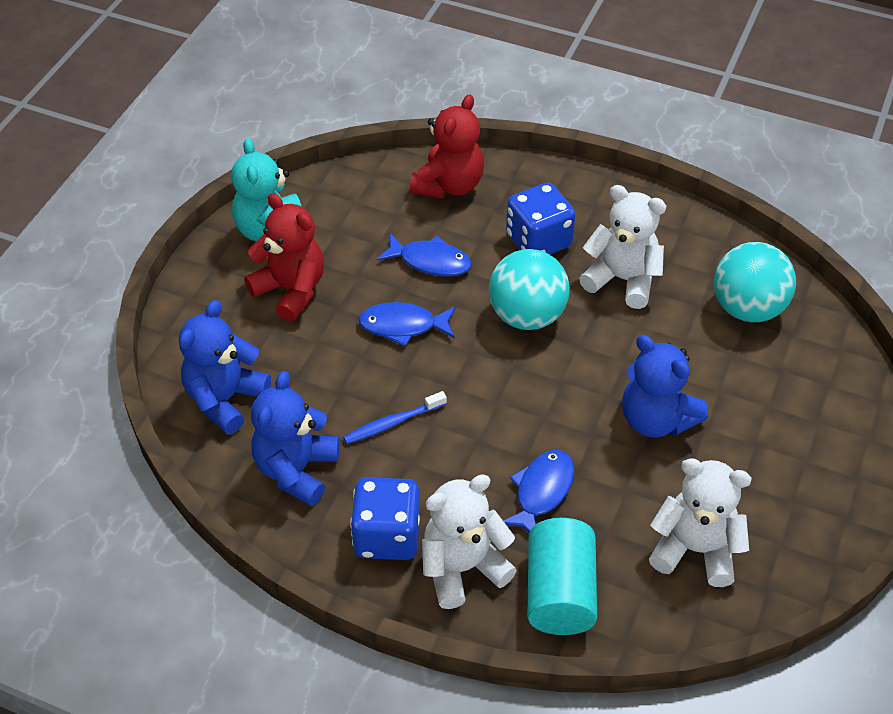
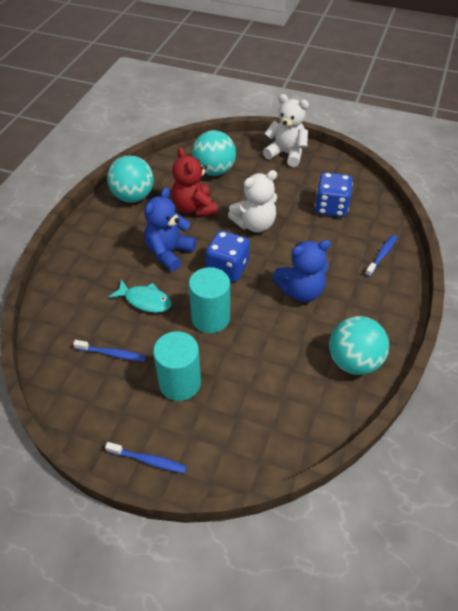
blue fish: [358,302,455,346] [377,233,472,277] [503,450,574,532] = 3 -> none = 0
blue teddy bear: [179,300,271,435] [251,371,339,506] [622,335,708,438] = 3 -> [144,187,196,271] [273,240,331,302] = 2
blue toothbrush: [343,391,447,444] = 1 -> [73,340,146,362] [105,442,187,473] [365,235,397,277] = 3
red teddy bear: [244,193,324,322] [410,94,484,199] = 2 -> [171,147,217,216] = 1
turquoise ball: [489,249,570,330] [714,242,796,322] = 2 -> [107,155,154,203] [192,130,236,176] [329,316,389,375] = 3
turquoise cylinder: [527,518,597,635] = 1 -> [153,331,201,401] [189,267,230,333] = 2
turquoise fish: none = 0 -> [108,279,172,313] = 1
turquoise teddy bear: [231,138,302,241] = 1 -> none = 0
white teddy bear: [422,474,517,609] [579,185,666,309] [649,458,752,587] = 3 -> [228,170,277,233] [263,94,309,167] = 2

